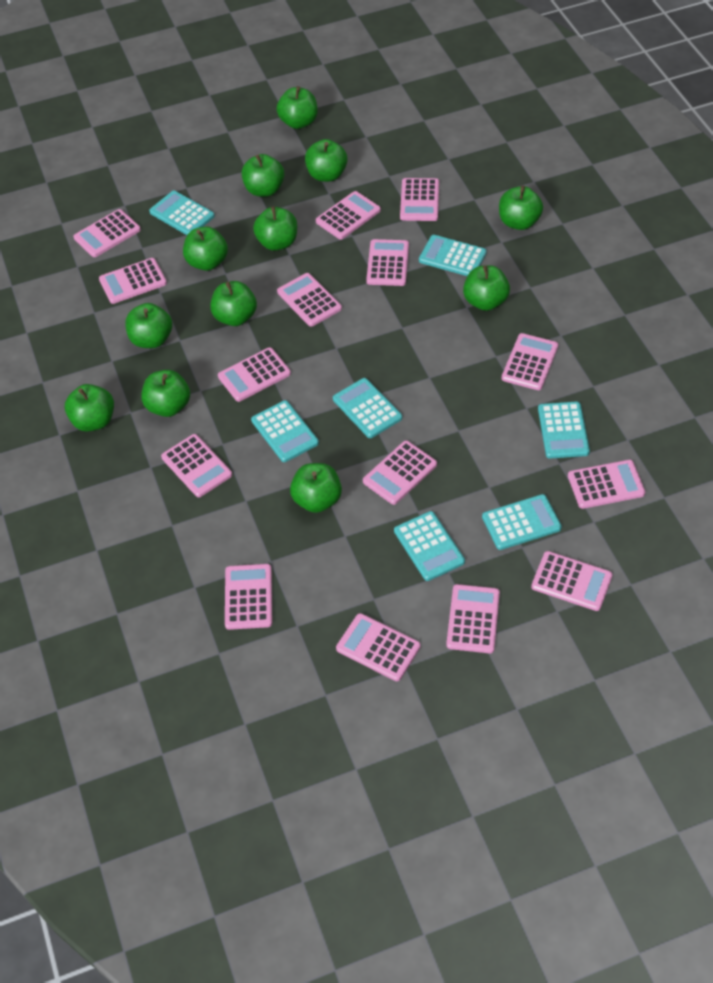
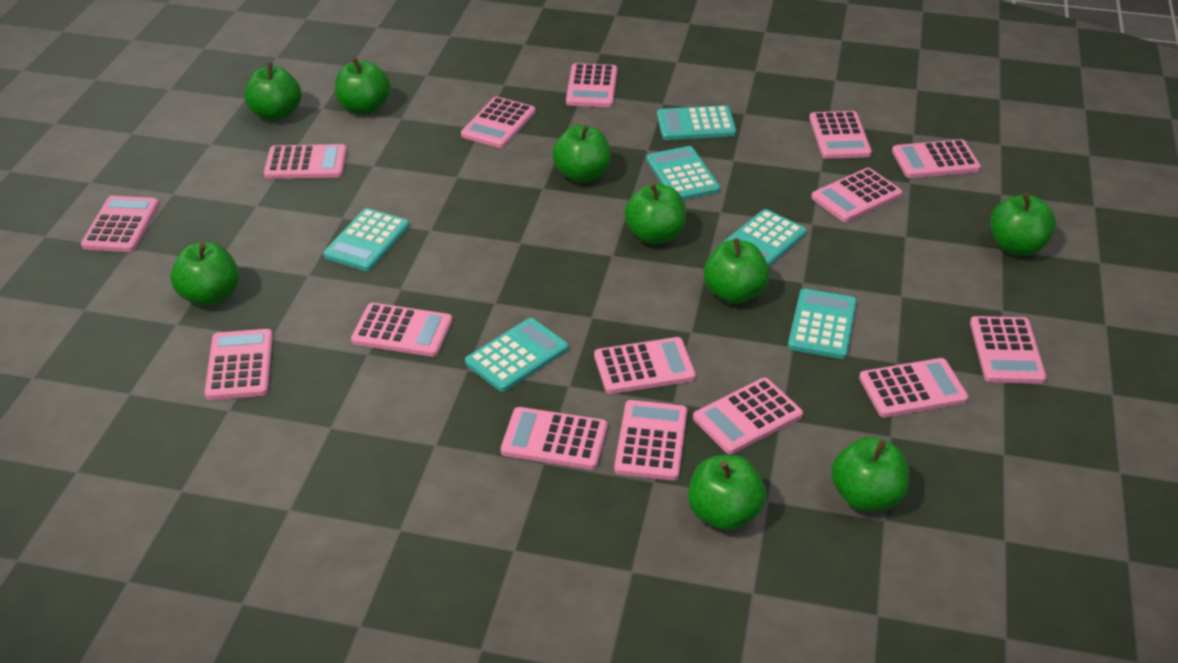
green apple: [65,384,114,431] [125,303,172,348] [141,370,190,417] [183,226,228,271] [210,281,257,326] [241,154,284,197] [253,206,297,251] [277,86,318,129] [290,463,342,513] [305,139,347,182] [463,265,510,311] [499,186,543,230] = 12 -> [171,242,239,306] [245,63,301,121] [335,58,390,115] [552,125,611,183] [624,183,686,244] [688,455,766,531] [704,238,770,304] [831,437,909,512] [990,193,1056,256] = 9
turquoise calculator: [149,191,215,235] [251,400,319,462] [333,378,402,438] [394,511,465,581] [419,235,487,276] [482,494,562,550] [538,402,590,459] = 7 -> [323,208,410,271] [465,318,569,392] [646,146,720,200] [657,105,737,140] [721,209,807,267] [788,289,857,359] = 6

